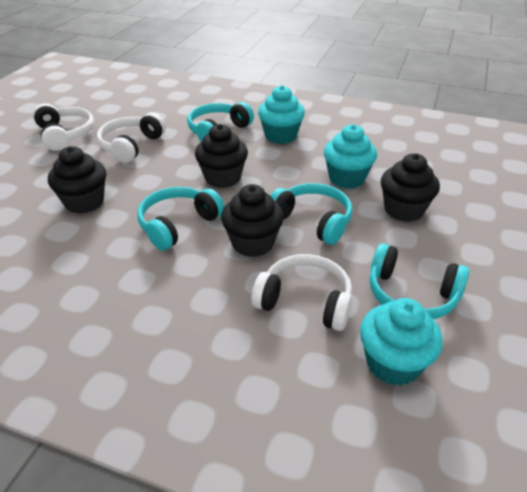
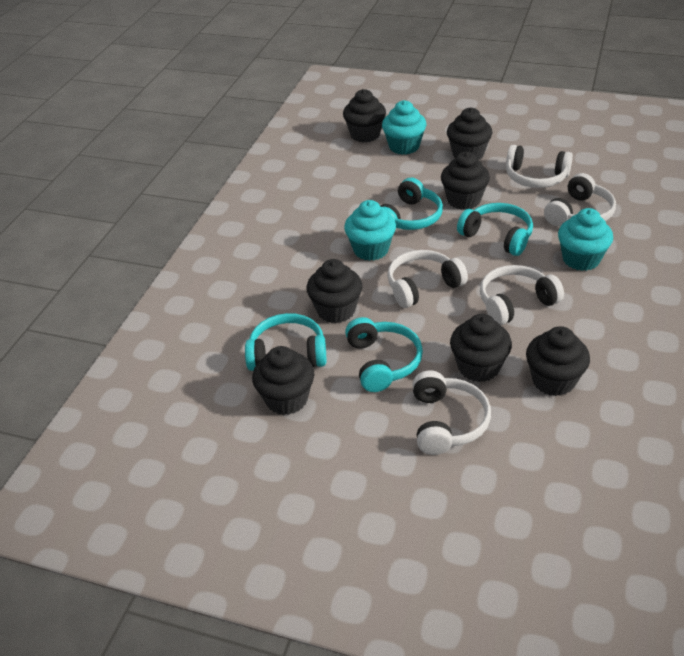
black cupcake: [48,146,106,214] [195,124,248,188] [221,184,284,257] [381,153,440,222] = 4 -> [252,346,314,415] [307,259,362,323] [343,89,386,142] [441,152,490,210] [447,107,492,160] [450,314,512,382] [526,326,590,396] = 7
white headphones: [33,103,94,151] [97,113,166,163] [251,254,352,331] = 3 -> [387,250,468,308] [413,370,491,455] [480,265,564,325] [506,145,573,188] [544,173,616,226] = 5

